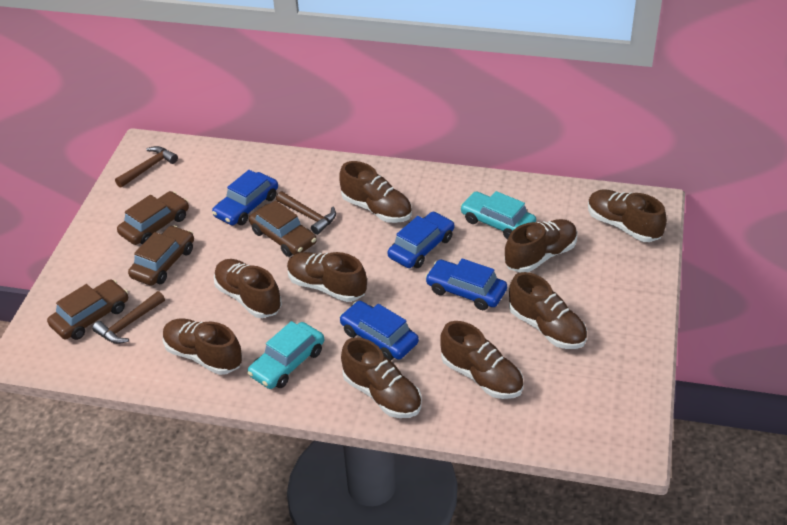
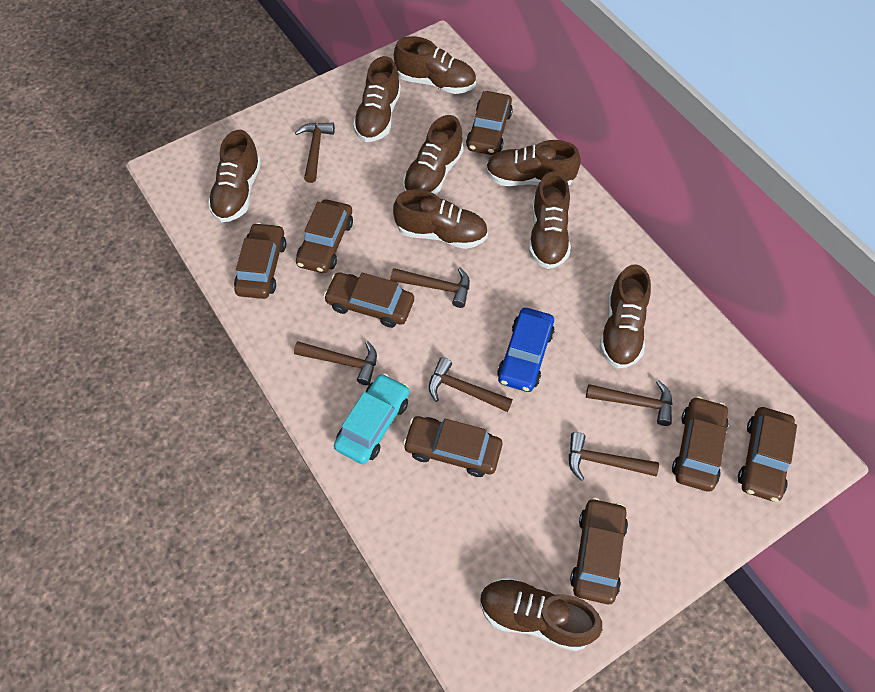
blue car: [212,170,278,225] [340,301,419,361] [388,212,454,268] [425,259,507,310] = 4 -> [497,308,555,392] = 1
brown car: [47,279,128,340] [117,191,189,245] [128,225,194,286] [249,200,317,257] = 4 -> [234,223,286,299] [296,199,353,273] [324,272,414,328] [403,416,502,477] [466,91,513,155] [570,498,628,604] [672,396,729,492] [738,407,797,502] = 8
brown hammer: [92,291,165,344] [115,146,178,188] [276,191,336,235] = 3 -> [294,341,377,385] [295,123,335,183] [391,267,470,308] [429,357,513,412] [569,432,659,481] [586,380,673,426] = 6
turquoise car: [247,321,324,389] [460,191,536,239] = 2 -> [334,373,410,464] = 1

